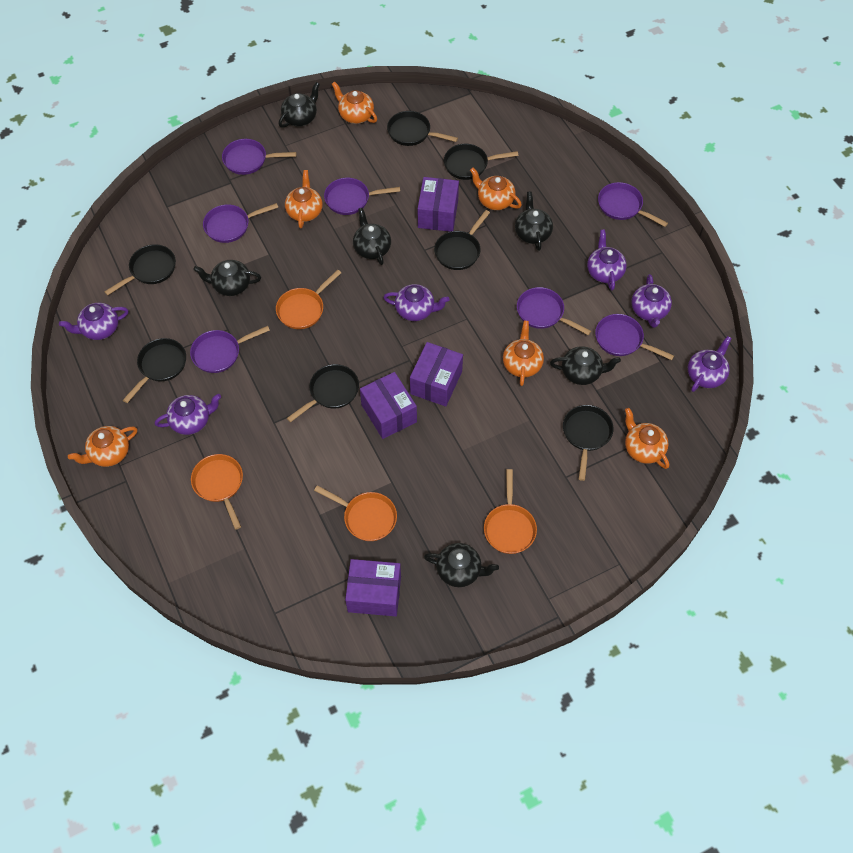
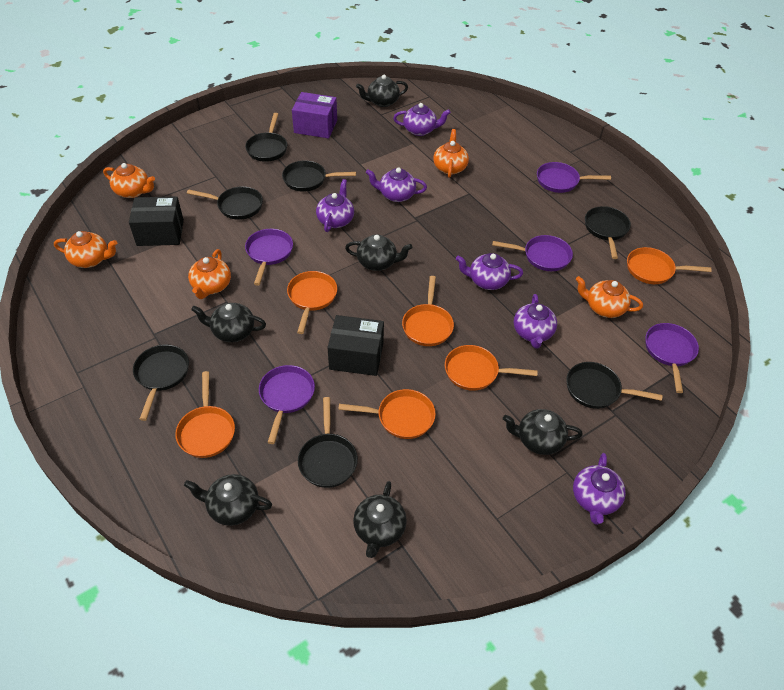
black box: none = 0 -> [129,196,184,246] [328,315,384,376] = 2
orange pan: [191,454,243,530] [276,270,341,329] [314,485,397,541] [484,469,537,554] = 4 -> [175,371,235,458] [287,271,337,334] [338,389,436,439] [402,276,454,346] [445,345,538,391] [627,247,712,284] = 6
orange teapot: [68,426,137,467] [285,170,322,228] [332,81,377,124] [470,168,522,210] [503,321,544,386] [625,408,669,469] = 6 -> [54,231,117,268] [103,163,155,198] [188,249,231,299] [433,129,469,178] [576,276,643,318] = 5
purple box: [345,559,401,616] [360,372,417,439] [410,342,463,407] [418,177,459,232] = 4 -> [292,92,337,138] = 1
purple pan: [190,326,270,373] [203,203,278,243] [222,139,296,175] [324,178,400,215] [517,287,591,335] [595,314,674,360] [598,182,668,227] = 7 -> [245,229,293,286] [259,365,315,444] [492,235,573,271] [537,162,611,193] [645,323,699,393] = 5

